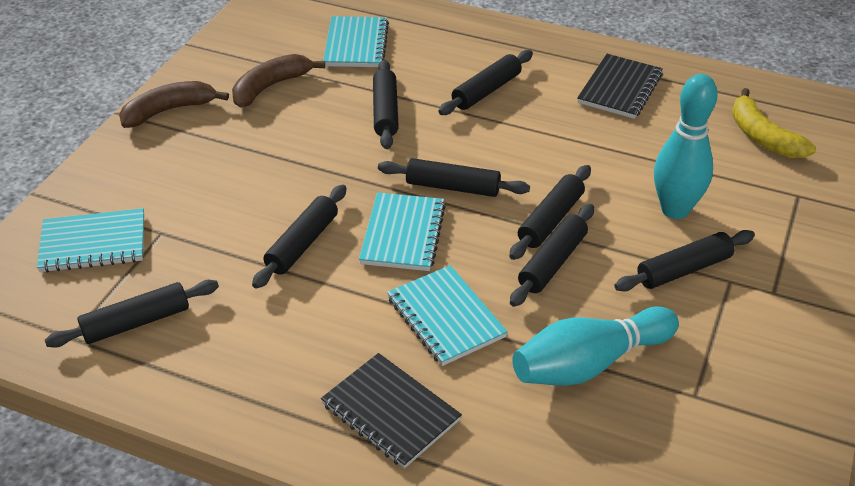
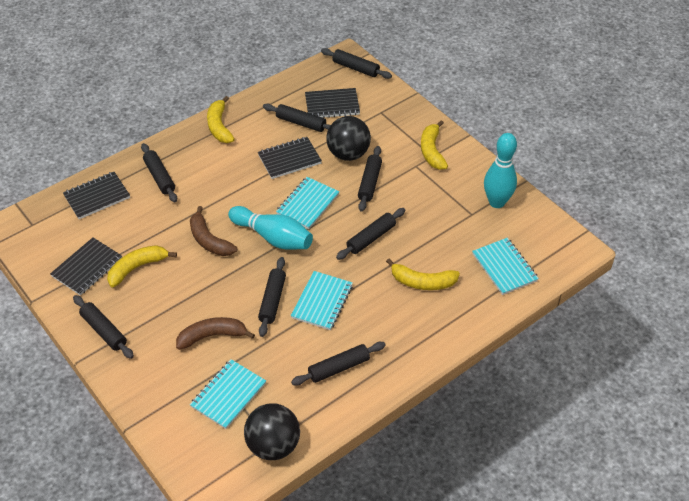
black ball: none = 0 -> [244,403,300,460] [326,116,371,161] = 2
black notebook: [321,353,462,469] [577,54,663,119] = 2 -> [50,237,122,295] [63,172,130,219] [258,137,322,179] [305,88,360,118] = 4
yellow banana: [732,88,816,158] = 1 -> [107,245,177,287] [207,96,235,143] [386,258,460,290] [421,120,448,170] = 4

